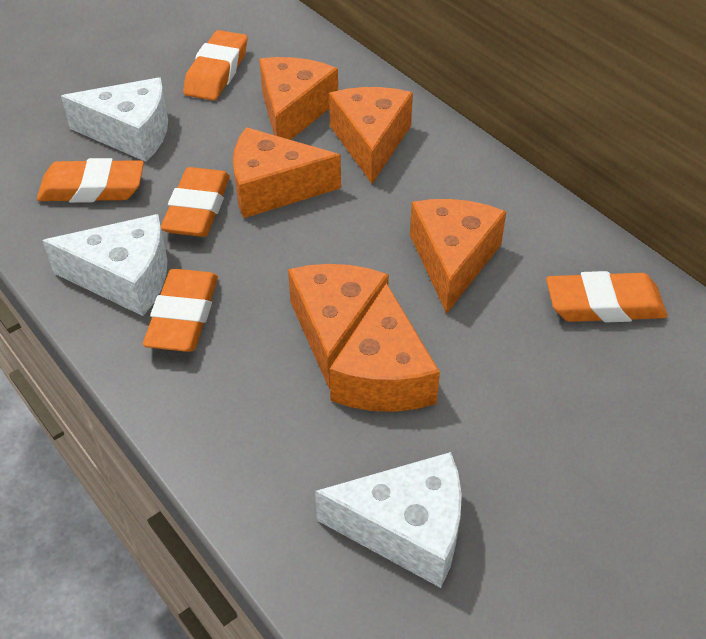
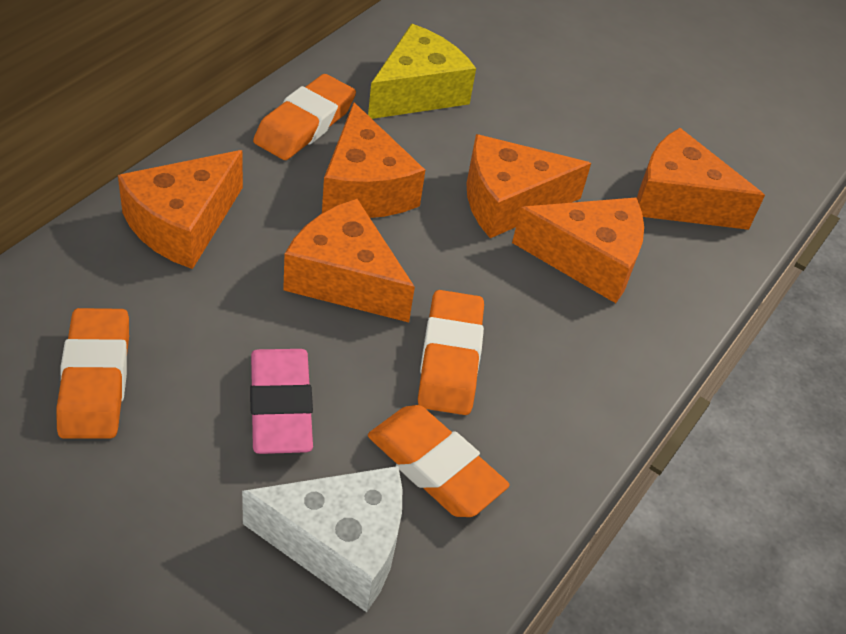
orange eraser: [37,158,144,203] [143,269,218,352] [161,167,230,237] [183,30,247,101] [546,271,667,323] = 5 -> [56,308,129,439] [253,74,356,160] [368,405,509,517] [418,290,484,415] = 4
pink eraser: none = 0 -> [250,349,313,454] = 1
white cheese: [42,214,168,316] [61,77,168,162] [315,452,462,588] = 3 -> [242,466,402,612] = 1
yellow cheese: none = 0 -> [368,24,476,119] = 1

